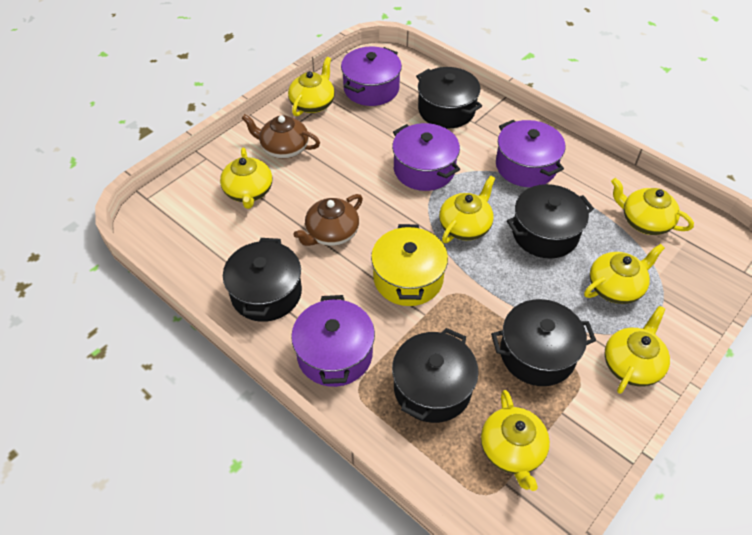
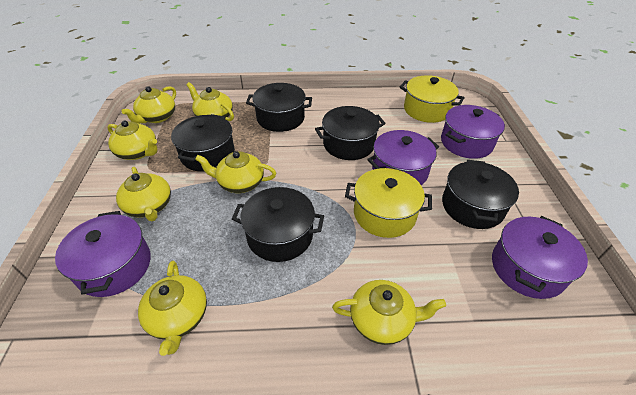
brown teapot: [241,114,320,159] [293,194,363,246] = 2 -> none = 0
yellow pot: [371,224,448,306] = 1 -> [345,168,432,238] [400,75,464,123] = 2

